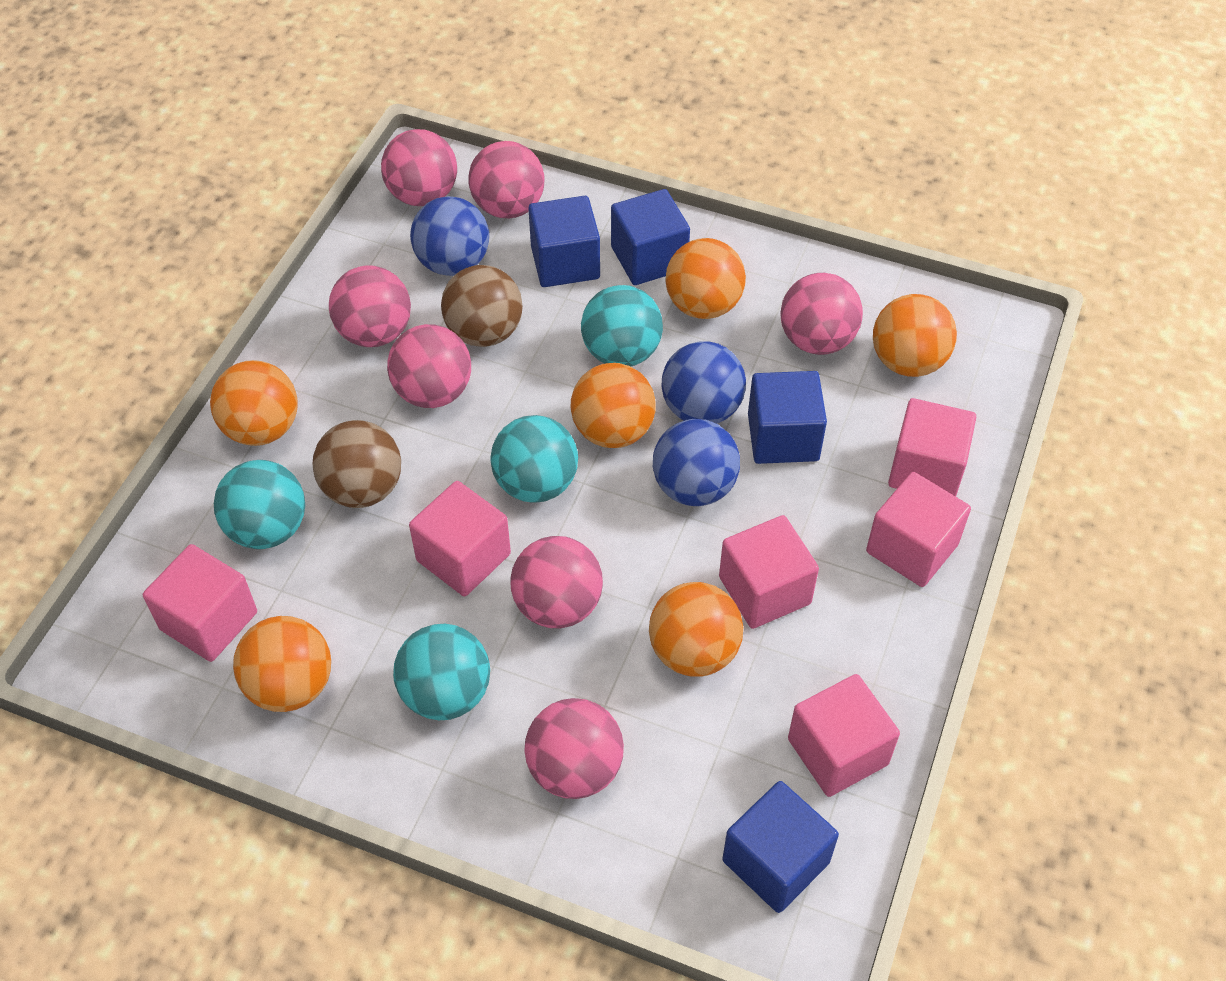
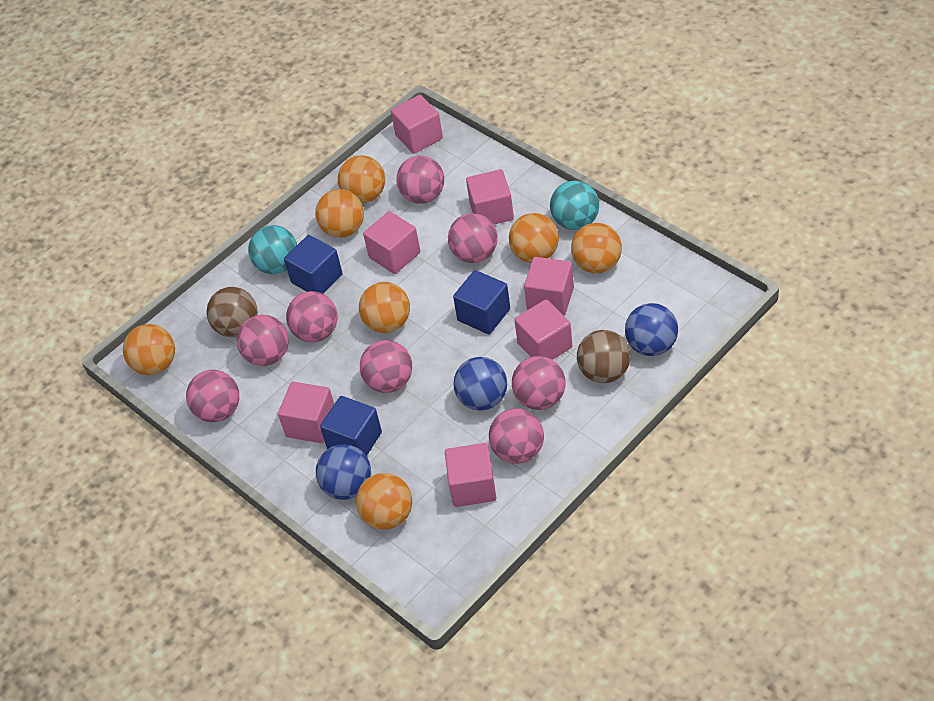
blue cube: [528,196,600,287] [611,189,690,285] [722,781,839,913] [748,371,827,464] = 4 -> [284,235,343,294] [320,396,382,456] [453,270,510,334] = 3
orange ball: [210,360,298,446] [233,616,331,712] [571,363,656,448] [649,582,743,676] [665,238,746,319] [873,294,957,377] = 6 -> [123,324,175,375] [315,189,364,238] [338,155,385,203] [356,473,412,530] [359,282,410,333] [509,213,559,263] [571,223,622,273] = 7
pink ball: [329,265,411,347] [381,129,457,206] [387,324,471,408] [468,141,544,218] [510,536,603,628] [524,698,624,799] [780,273,863,355] = 7 -> [186,370,239,422] [237,315,289,366] [286,291,338,342] [360,340,412,393] [396,156,444,204] [448,213,498,263] [489,408,544,464] [512,356,566,410] = 8
pink cube: [143,544,257,662] [409,481,511,596] [719,515,819,629] [788,674,900,797] [866,472,971,587] [888,398,976,496] = 6 -> [278,382,334,443] [363,211,420,274] [391,95,443,154] [445,443,496,507] [466,169,514,224] [514,299,572,360] [524,257,574,315] = 7
turquoise ball: [214,460,305,549] [393,624,490,720] [491,415,578,503] [581,285,663,366] = 4 -> [248,225,297,274] [550,180,599,230] = 2

